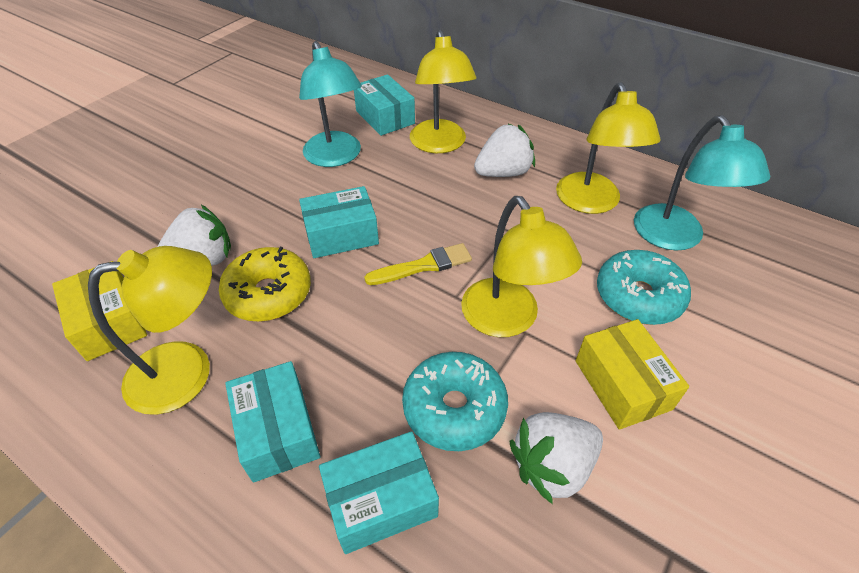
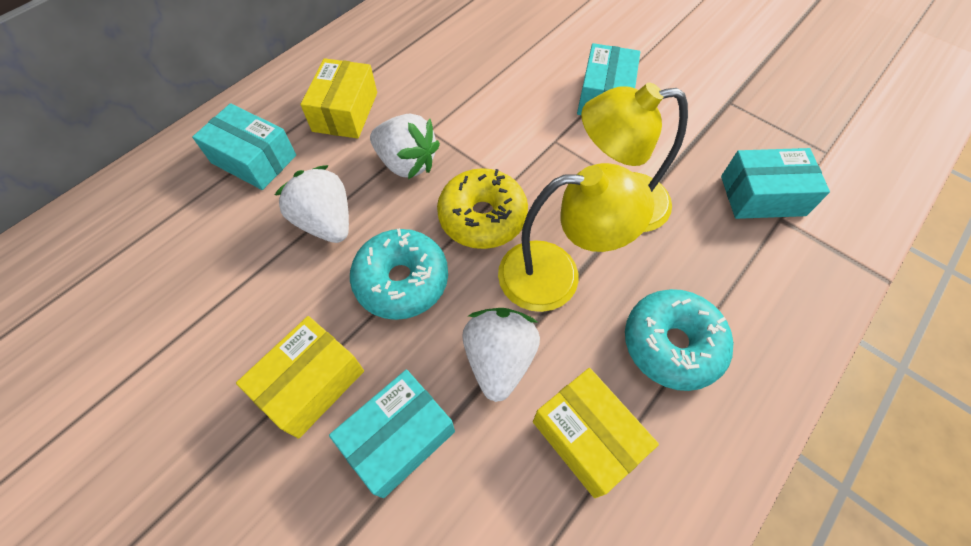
turquoise lamp: [299,41,362,167] [634,115,770,250] = 2 -> none = 0
yellow box: [52,261,147,361] [576,319,689,430] = 2 -> [236,316,364,439] [300,58,377,139] [533,368,659,498] = 3
yellow brush: [364,243,472,285] = 1 -> none = 0
yellow lamp: [88,246,212,415] [410,29,476,153] [461,196,582,337] [556,82,661,214] = 4 -> [498,163,654,312] [581,83,688,232] = 2

